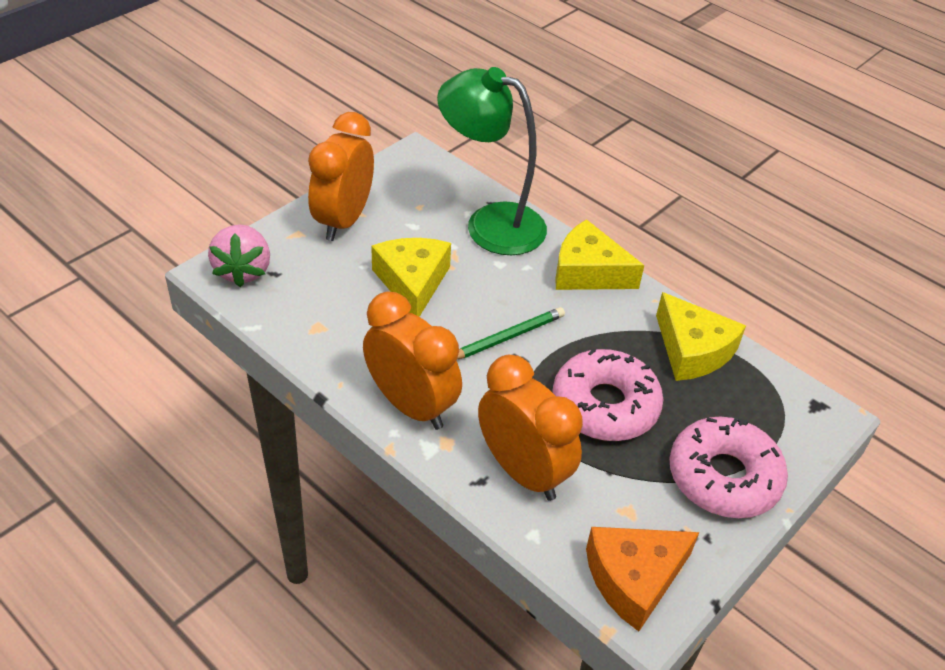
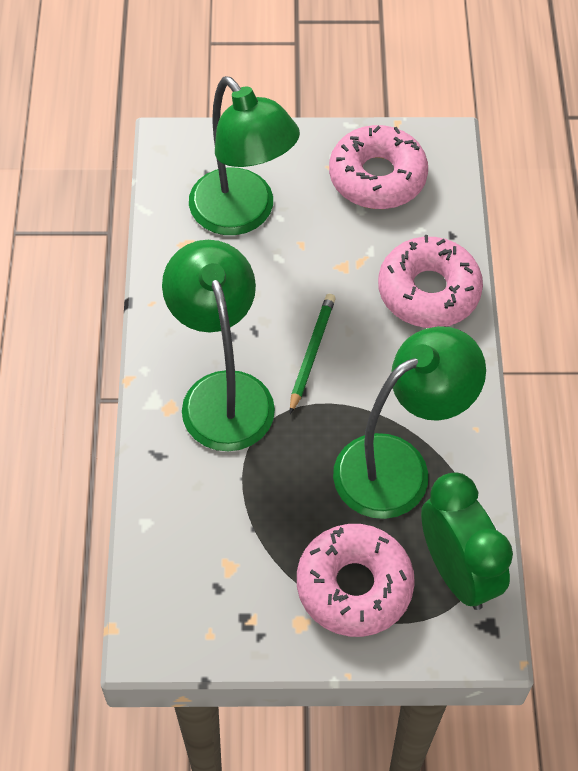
green clock: none = 0 -> [421,473,513,610] = 1
green lamp: [437,67,547,255] = 1 -> [162,240,275,452] [189,76,300,235] [333,326,486,519] = 3
orange cheese: [586,527,699,632] = 1 -> none = 0
orange clock: [308,112,374,241] [363,292,462,430] [478,355,583,501] = 3 -> none = 0
pink donut: [553,348,663,441] [670,417,788,518] = 2 -> [297,524,415,637] [329,125,428,209] [378,235,483,328] = 3
pink strawberry: [208,225,270,287] = 1 -> none = 0
yellow cheese: [371,238,451,317] [555,219,644,290] [656,292,746,381] = 3 -> none = 0

